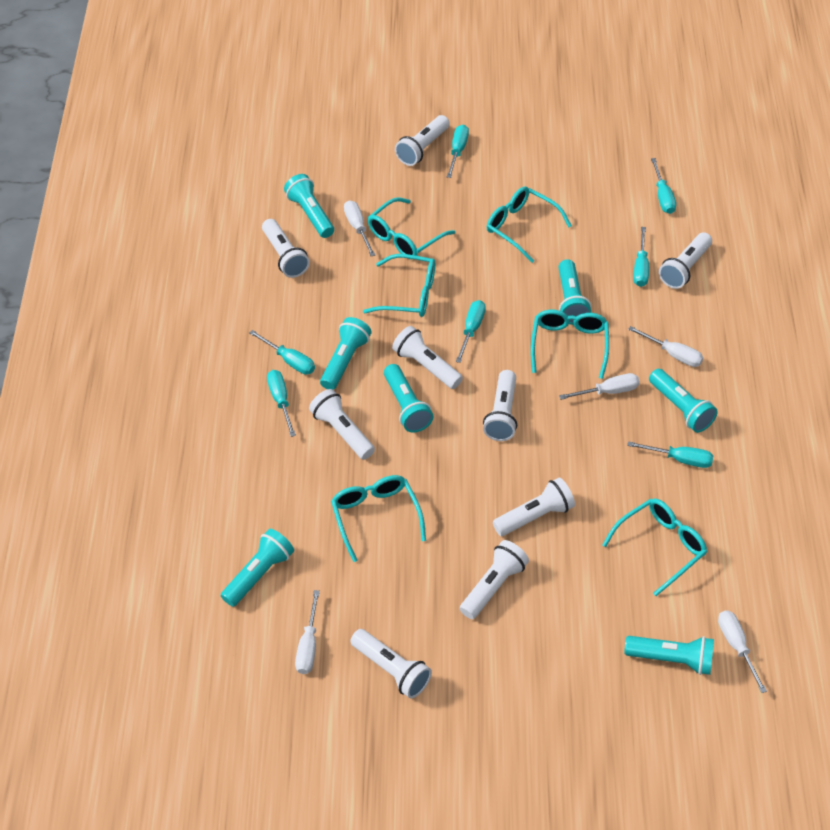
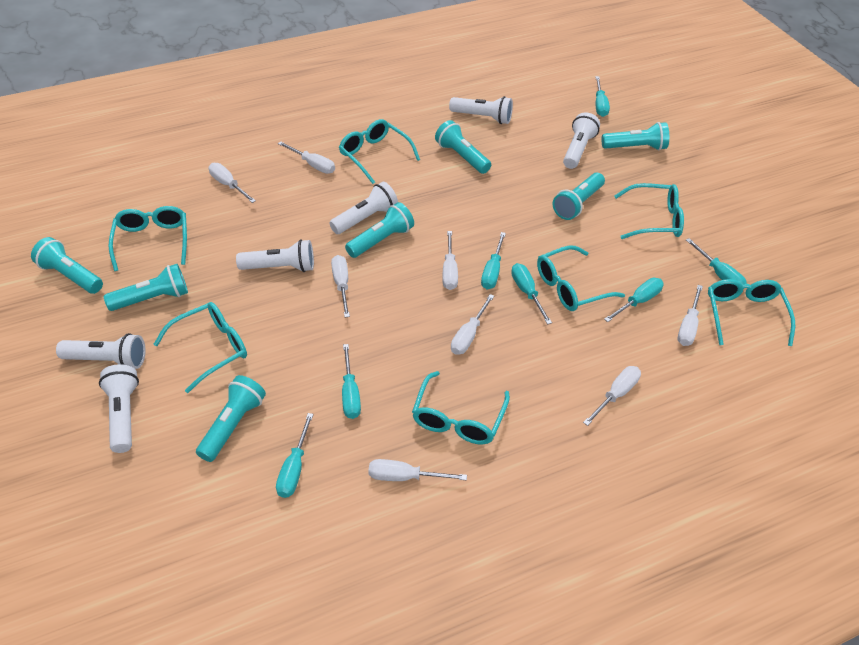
turquoise glasses: [331,475,426,562] [363,254,435,317] [368,197,455,259] [487,186,572,263] [531,310,609,379] [602,498,707,596] = 6 -> [108,206,187,271] [154,302,247,393] [339,119,420,184] [412,371,510,445] [537,245,625,311] [614,183,684,239] [708,279,795,346] = 7
white flashlight: [262,219,310,278] [309,389,375,460] [350,629,432,699] [392,326,463,389] [395,115,450,166] [460,540,529,619] [483,370,517,441] [493,477,575,536] [659,232,712,289] = 9 -> [56,333,145,369] [99,364,139,453] [236,239,314,272] [329,182,398,234] [449,96,513,124] [563,112,600,169] = 6
white screwdriver: [295,590,320,674] [344,200,375,256] [559,373,640,400] [628,326,703,367] [718,610,767,693] = 5 -> [208,163,256,203] [278,141,335,174] [331,255,350,317] [368,459,467,481] [442,231,458,290] [451,294,494,355] [583,366,641,426] [678,285,703,346] = 8

